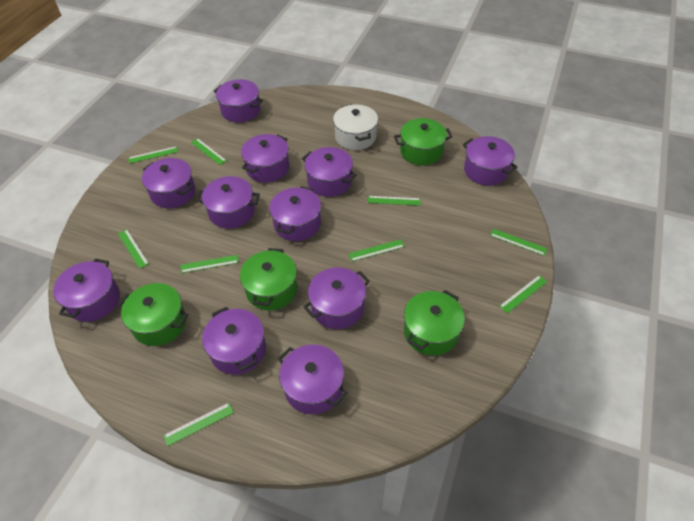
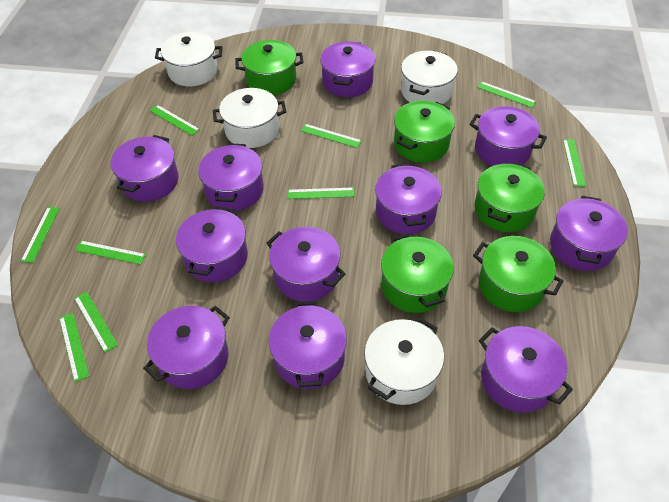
green pot: [118,283,188,346] [240,248,298,310] [394,118,452,165] [404,290,465,356] = 4 -> [235,40,303,95] [381,234,454,313] [394,101,455,163] [473,236,563,312] [475,162,545,232] = 5
white pot: [333,104,378,150] = 1 -> [155,32,223,87] [213,88,286,148] [364,317,444,405] [401,51,458,104] = 4

